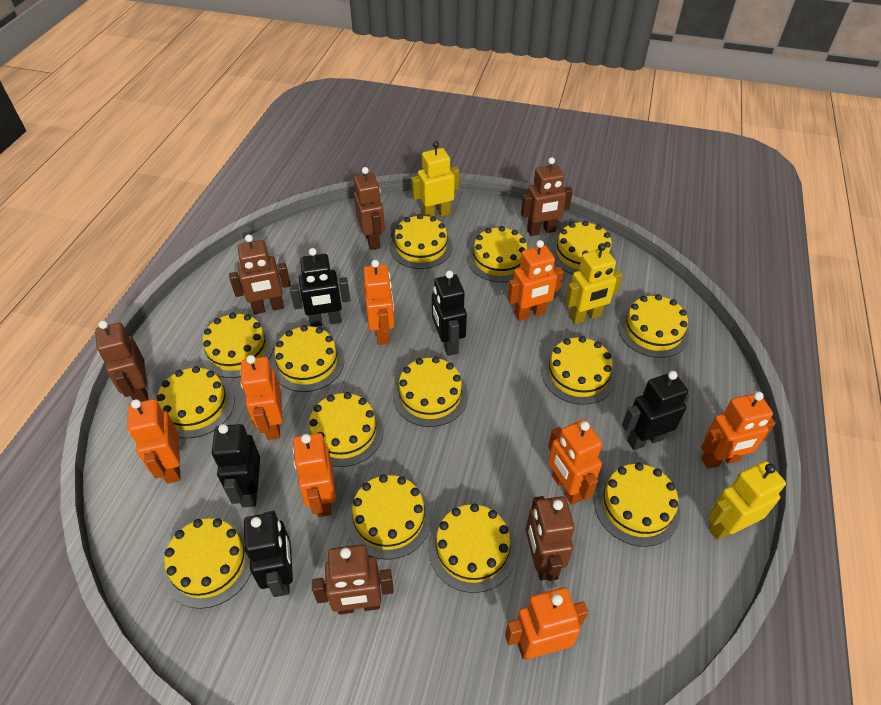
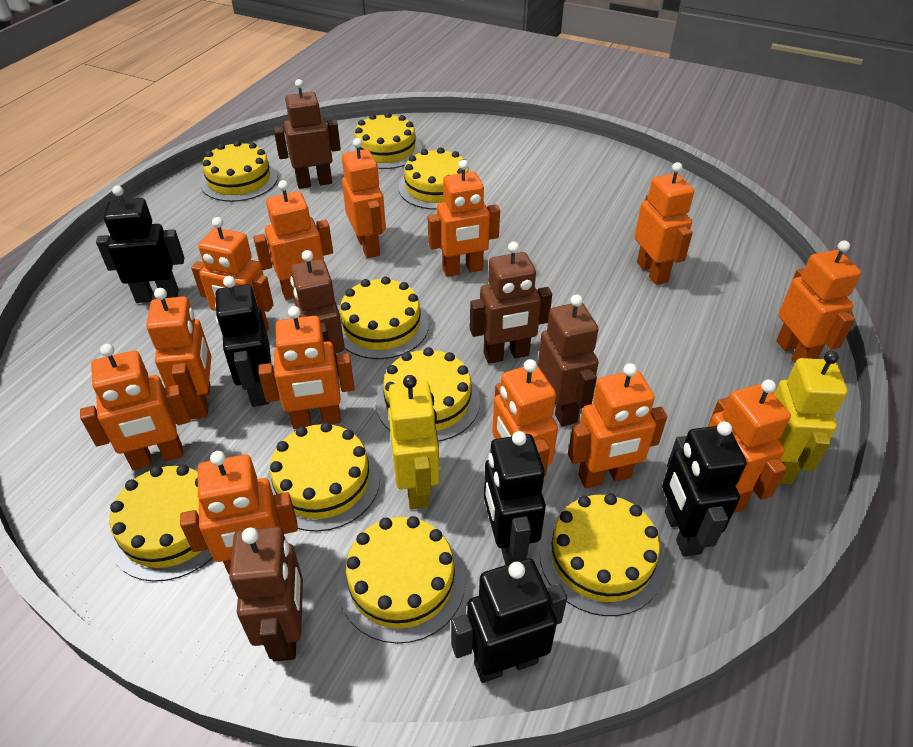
brown robot: [95,320,149,402] [229,234,291,314] [312,545,394,614] [354,167,385,250] [521,157,573,236] [526,496,575,581] = 6 -> [229,526,303,662] [273,79,341,189] [290,250,345,376] [470,242,552,364] [538,294,599,426] = 5
orange robot: [128,399,181,484] [240,355,283,440] [293,433,336,517] [363,260,395,345] [505,587,588,660] [507,240,564,321] [548,419,602,505] [701,391,775,469] = 8 -> [80,344,191,470] [146,288,211,419] [180,451,298,574] [191,217,274,332] [253,180,333,300] [258,306,355,429] [342,138,386,258] [428,160,500,277] [492,359,558,477] [568,363,667,488] [634,162,694,285] [708,380,791,513] [776,240,861,363] = 13
yellow cake: [157,366,235,438] [163,518,251,609] [201,313,274,378] [271,325,344,392] [305,392,384,467] [346,474,432,560] [390,214,453,269] [393,356,468,427] [428,503,517,593] [467,226,527,282] [542,336,616,405] [550,221,614,274] [594,463,680,547] [618,294,689,358] = 14 -> [109,465,213,582] [200,140,278,202] [267,422,380,532] [338,516,465,644] [340,276,429,359] [350,112,422,169] [376,347,480,442] [398,148,469,210] [539,493,665,616] = 9
yellow robot: [411,141,459,217] [565,243,622,324] [707,461,786,540] = 3 -> [388,375,439,509] [774,351,848,484] = 2

